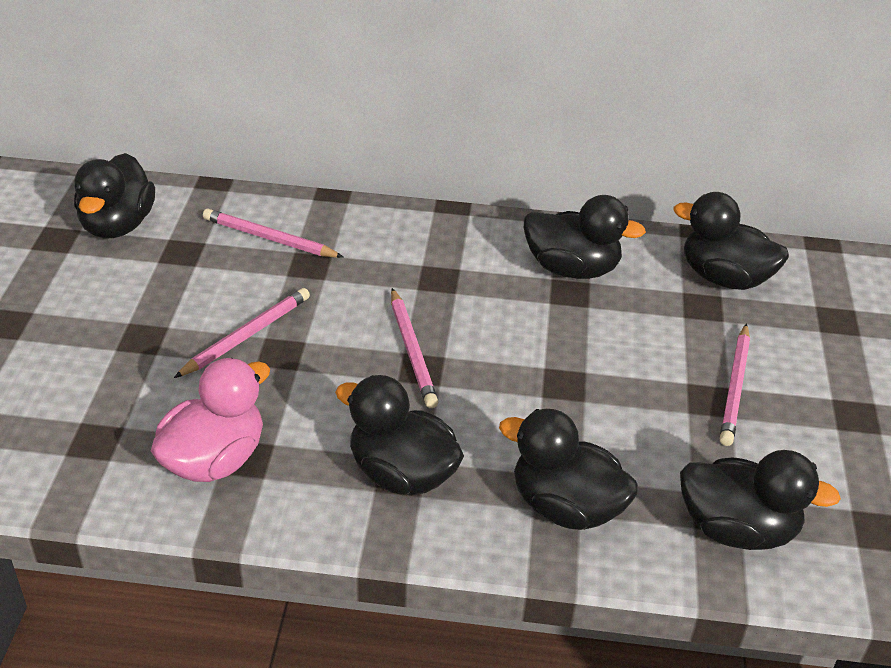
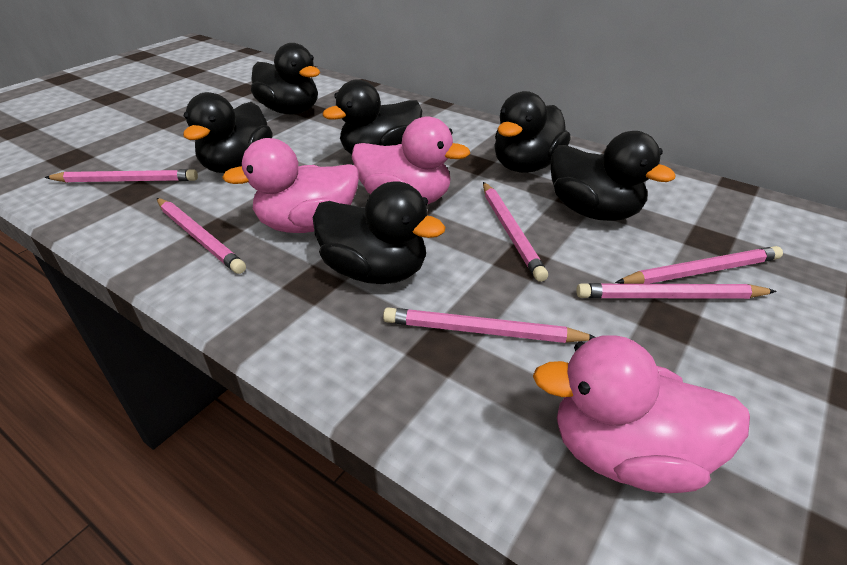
pink duck: [151,358,270,482] = 1 -> [222,138,359,233] [351,116,470,204] [533,335,750,493] = 3
pink pencil: [174,288,310,378] [203,209,343,258] [391,288,438,408] [720,323,750,446] = 4 -> [44,169,198,183] [157,198,246,274] [383,307,595,343] [483,182,548,282] [576,283,777,299] [615,246,783,284] = 6

